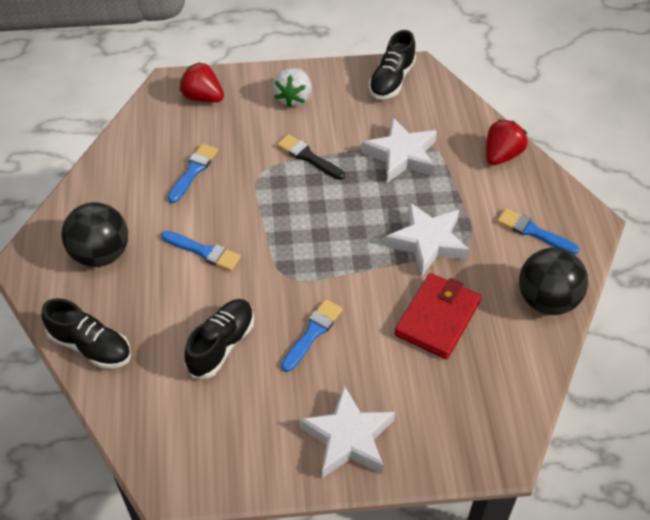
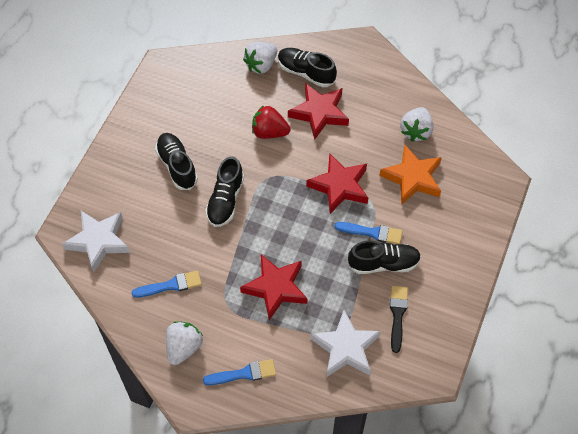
black ball: [62,202,128,267] [519,248,588,315] = 2 -> none = 0
black shoe: [42,298,131,369] [185,299,254,379] [369,30,416,100] = 3 -> [155,133,198,190] [205,157,244,227] [278,48,337,87] [348,241,421,274] = 4
blue brush: [161,231,241,271] [167,143,218,203] [281,299,343,372] [497,208,579,254] = 4 -> [131,271,202,298] [203,359,276,385] [335,222,403,244] = 3
orange star: none = 0 -> [379,145,442,205] = 1
red star: none = 0 -> [240,254,307,320] [288,83,349,139] [306,153,368,214] = 3
red strawberry: [180,62,224,102] [486,119,528,165] = 2 -> [252,105,291,139] = 1
red wallet: [394,273,481,359] = 1 -> none = 0
white star: [299,386,395,478] [362,118,437,183] [385,202,469,276] = 3 -> [62,211,130,272] [311,310,381,377] = 2
white strawberry: [272,68,312,108] = 1 -> [166,321,203,365] [243,42,277,74] [400,107,433,142] = 3

